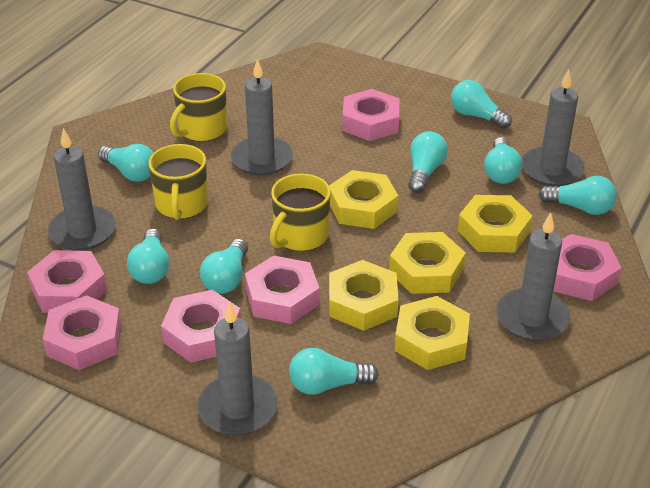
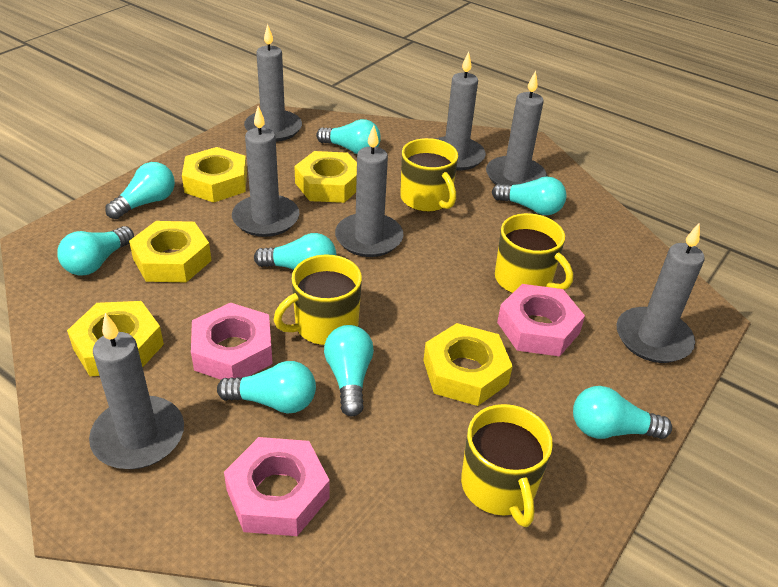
grey candle: [48,128,116,251] [198,301,277,436] [231,59,293,176] [497,213,570,341] [522,69,584,187] = 5 -> [89,313,184,469] [232,106,300,237] [244,24,302,142] [335,125,403,257] [436,51,486,171] [486,71,547,185] [617,223,705,363] = 7
pink nut: [27,250,107,313] [43,295,122,370] [161,290,241,363] [245,256,320,324] [342,89,399,141] [553,234,621,301] = 6 -> [191,303,273,380] [224,437,330,536] [497,284,585,356] = 3
yellow mug: [149,144,208,220] [170,73,227,141] [270,174,331,251] = 3 -> [274,255,362,345] [400,138,458,212] [461,404,553,527] [495,213,573,293] = 4

